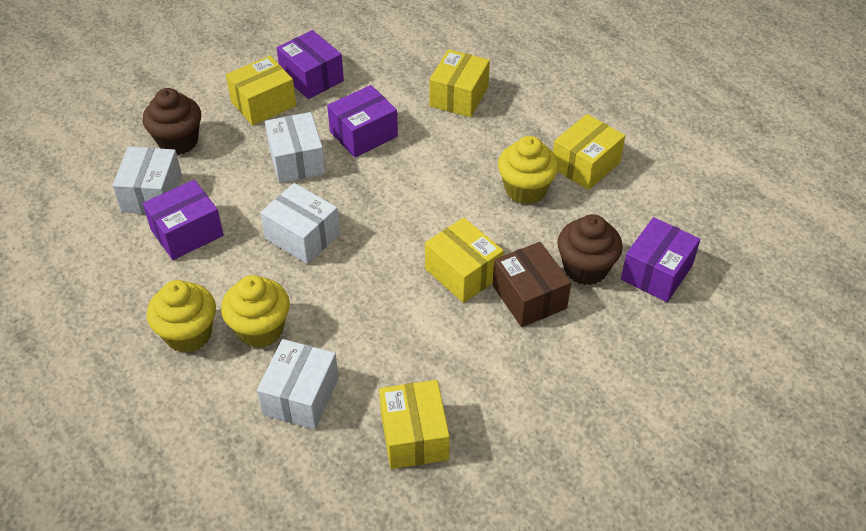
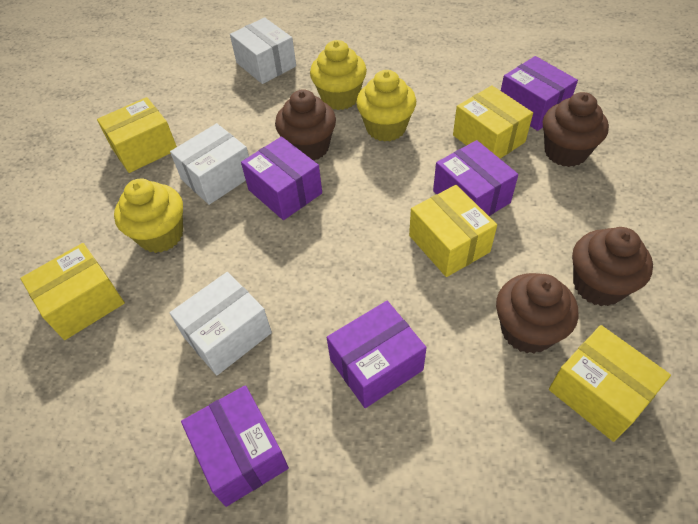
brown box: [492,242,571,327] = 1 -> none = 0
brown cupcake: [143,88,201,155] [557,214,623,285] = 2 -> [275,89,336,161] [496,273,578,354] [543,92,609,167] [572,227,653,306] = 4
purple box: [143,180,224,260] [277,30,344,99] [327,85,398,157] [621,217,700,302] = 4 -> [181,385,289,507] [241,136,322,220] [327,301,427,408] [433,140,518,216] [501,56,578,131] = 5
white box: [112,147,182,214] [257,339,339,430] [260,183,340,264] [265,112,325,183] = 4 -> [170,123,249,205] [170,272,272,375] [230,17,296,84] = 3

